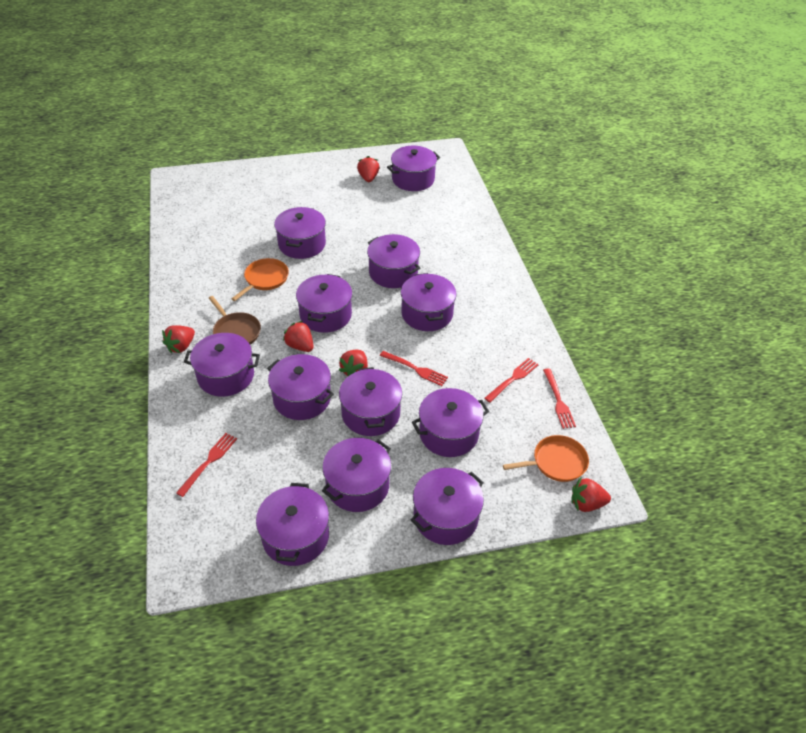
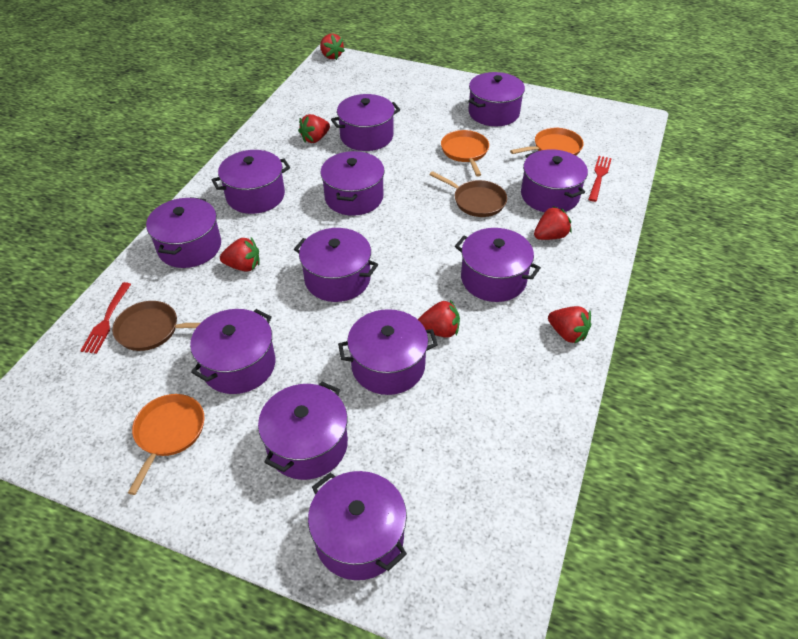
brown pan: [209,296,261,345] = 1 -> [112,301,200,351] [429,171,507,217] = 2
orange pan: [232,258,289,301] [503,435,589,482] = 2 -> [128,394,205,495] [441,130,489,176] [510,128,584,155] = 3
red fork: [176,433,237,497] [380,351,448,386] [484,358,539,403] [543,368,576,429] = 4 -> [80,282,131,354] [588,156,612,202] = 2
red strawberry: [162,325,195,353] [283,321,314,352] [339,350,368,376] [357,156,379,182] [571,478,611,512] = 5 -> [220,238,260,271] [298,114,330,143] [320,33,345,60] [418,300,460,338] [534,206,572,240] [548,306,591,344] = 6

